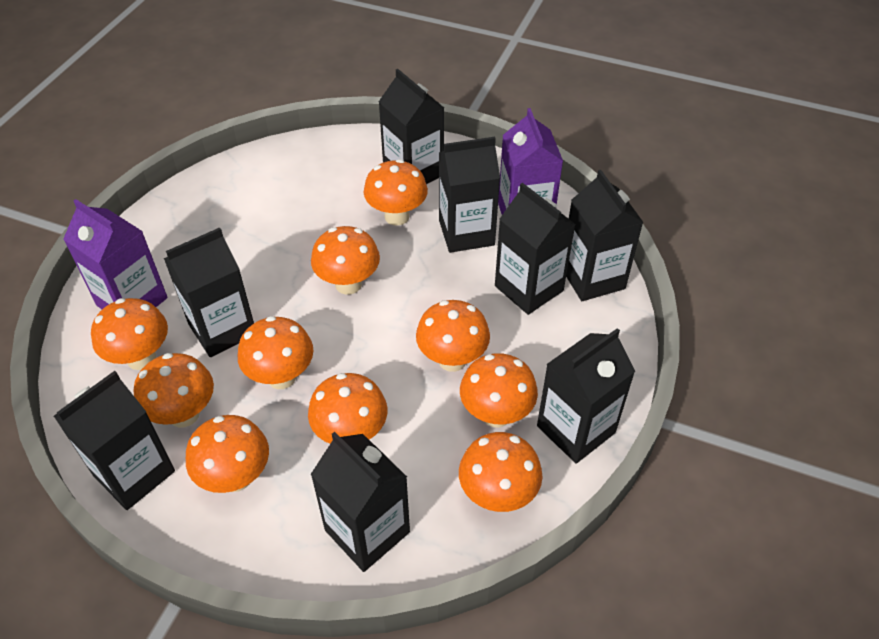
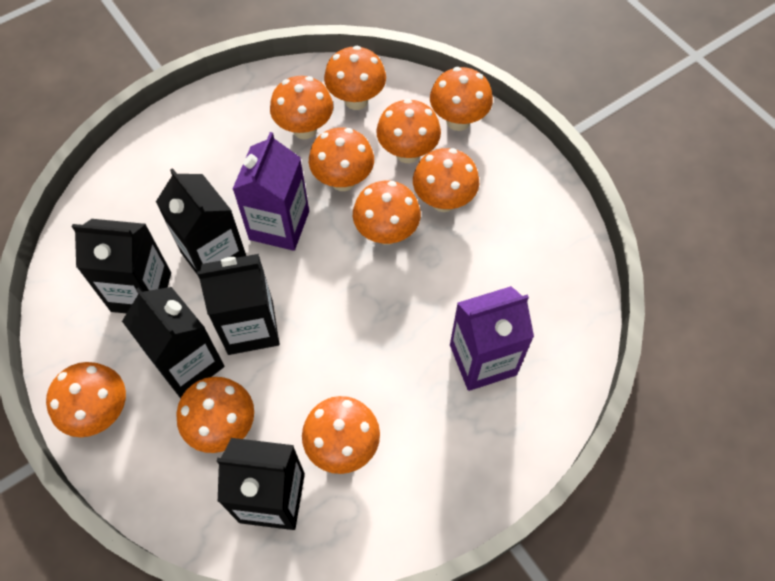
black carton: [54,371,175,510] [164,227,254,357] [310,432,410,572] [379,69,444,184] [439,137,500,253] [495,183,576,315] [537,328,635,464] [566,170,644,301] = 8 -> [72,219,171,314] [122,287,225,398] [156,168,246,274] [197,254,279,355] [217,438,305,530] = 5

